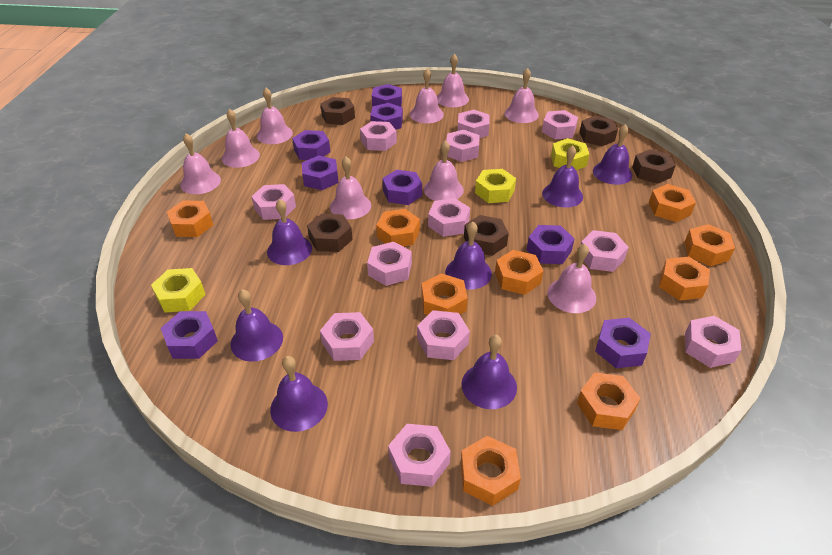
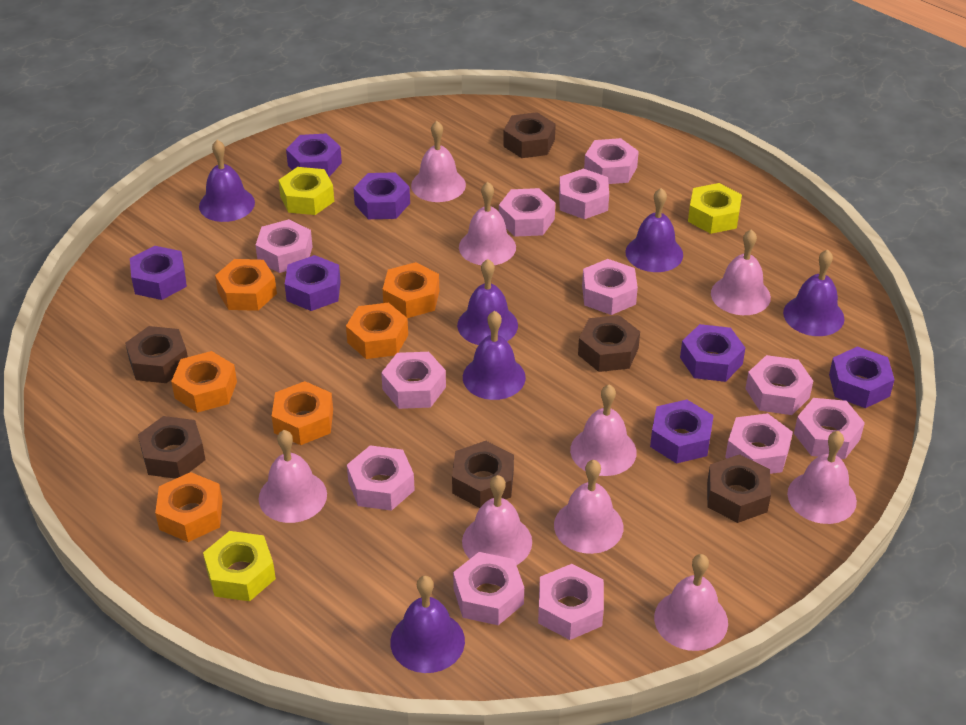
brown nut: [307,214,353,252] [320,97,355,125] [464,215,509,256] [579,116,618,146] [632,149,676,184] = 5 -> [125,326,188,383] [138,416,206,479] [452,441,514,508] [503,112,556,158] [578,315,640,372] [707,454,771,523] = 6
orange nut: [167,200,213,237] [376,209,420,247] [421,273,468,315] [461,436,521,506] [495,250,543,295] [577,372,641,430] [649,184,696,222] [659,257,710,301] [685,224,735,266] = 9 -> [155,472,223,542] [171,351,237,413] [215,259,277,311] [272,381,333,445] [346,303,408,359] [382,262,439,318] = 6
purple bell: [230,289,283,362] [267,199,312,265] [270,356,328,432] [445,222,492,289] [462,335,517,409] [542,145,583,208] [593,124,632,185] = 7 -> [199,140,255,222] [390,576,465,673] [457,259,518,345] [463,311,526,400] [625,188,683,272] [783,250,844,336] = 6
purple nut: [161,311,218,359] [292,130,330,160] [302,155,339,190] [370,103,403,130] [372,84,402,107] [382,170,422,205] [527,225,575,264] [595,318,651,368] = 8 -> [130,246,187,300] [285,255,341,311] [286,133,342,177] [353,172,410,219] [650,400,714,464] [680,324,745,382] [829,346,895,408] = 7

